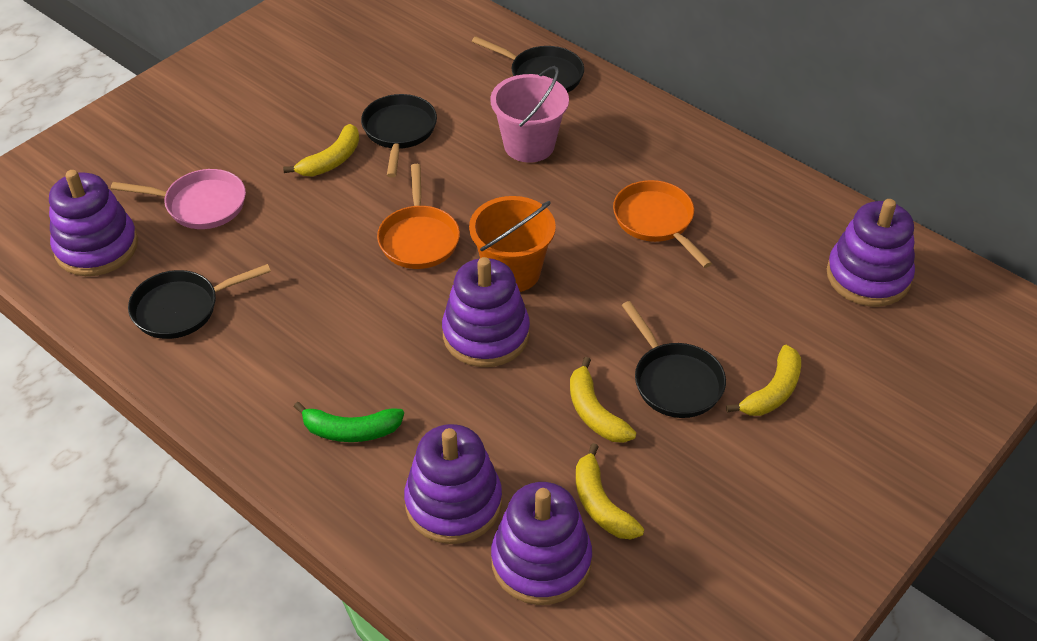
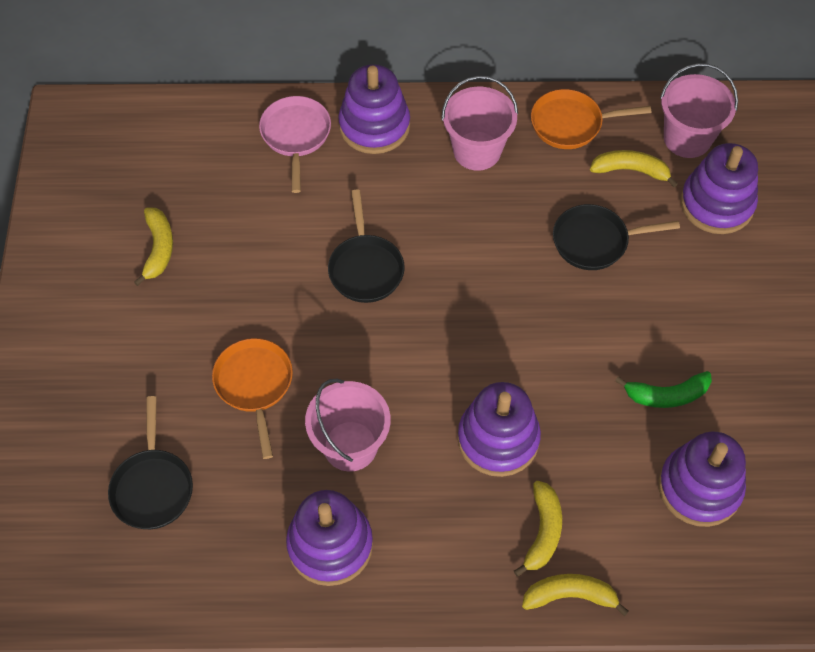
black pan: [128,264,271,339] [361,94,437,178] [472,36,584,93] [622,301,726,418] = 4 -> [108,396,193,529] [328,190,405,303] [553,204,680,270] = 3
orange bucket: [469,196,556,292] = 1 -> none = 0
pink bucket: [490,66,569,163] = 1 -> [305,379,391,471] [441,76,518,170] [660,63,738,158] = 3

